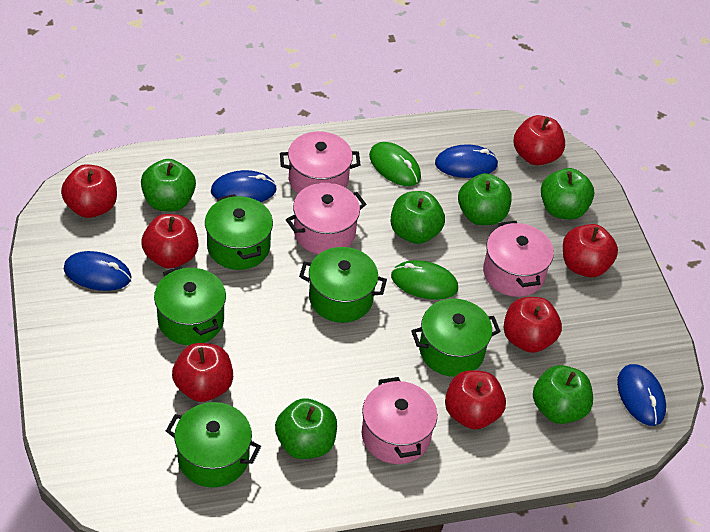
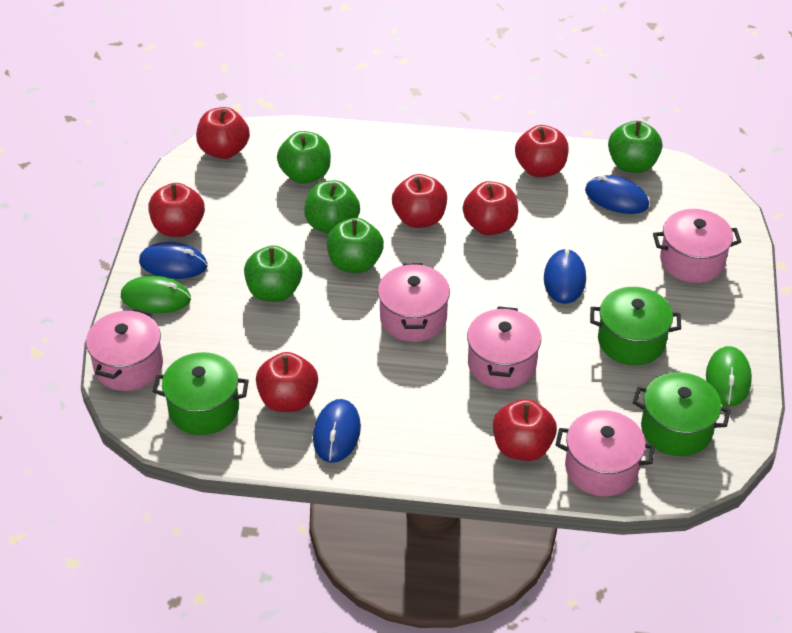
green apple: [141,159,196,211] [275,398,337,459] [391,191,445,244] [458,173,512,225] [533,365,593,424] [541,168,594,220] = 6 -> [244,245,302,302] [277,131,331,184] [304,180,360,234] [327,218,384,273] [608,121,662,173] = 5
green pot: [154,266,226,345] [166,402,261,488] [205,194,273,270] [299,247,387,323] [411,299,501,377] = 5 -> [152,352,249,435] [590,287,681,365] [633,372,731,456] = 3
pink pot: [280,131,360,194] [286,183,366,254] [362,377,437,464] [483,221,554,297] = 4 -> [86,308,163,391] [378,263,450,342] [467,306,541,389] [556,410,655,497] [653,209,741,283] = 5

